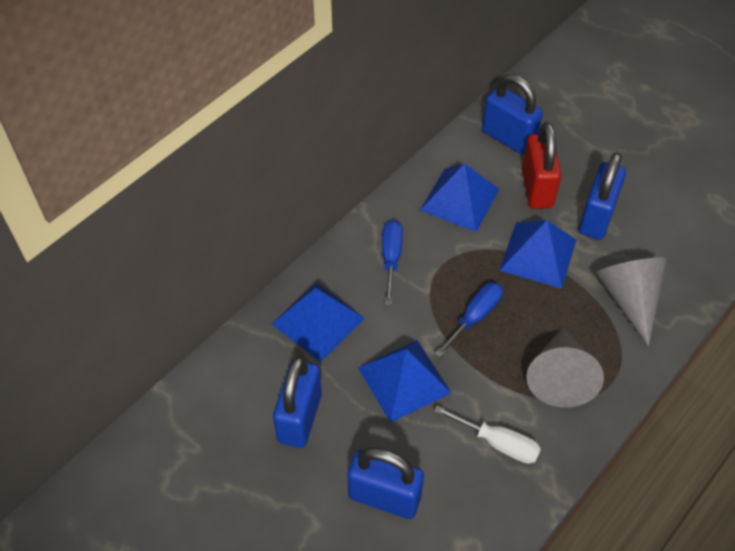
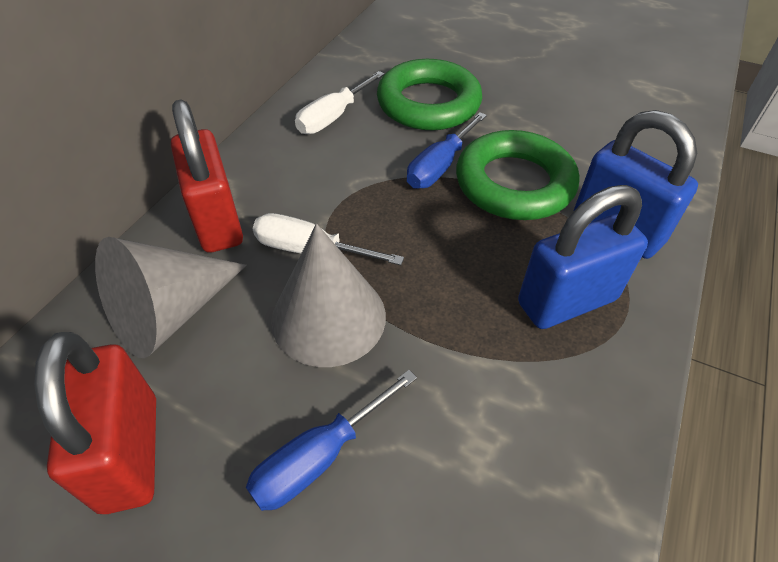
blue padlock: [273,356,322,448] [347,448,424,519] [482,74,543,155] [579,152,626,240] = 4 -> [518,185,648,329] [574,110,698,259] = 2
blue pyramid: [272,282,365,362] [358,340,451,423] [420,163,500,232] [499,220,576,289] = 4 -> none = 0
green ring: none = 0 -> [377,59,482,130] [456,130,579,220] = 2
red padlock: [522,122,562,209] = 1 -> [34,332,156,514] [171,100,243,253] = 2
white screwdriver: [434,405,541,464] = 1 -> [253,213,404,265] [295,71,385,134] = 2

